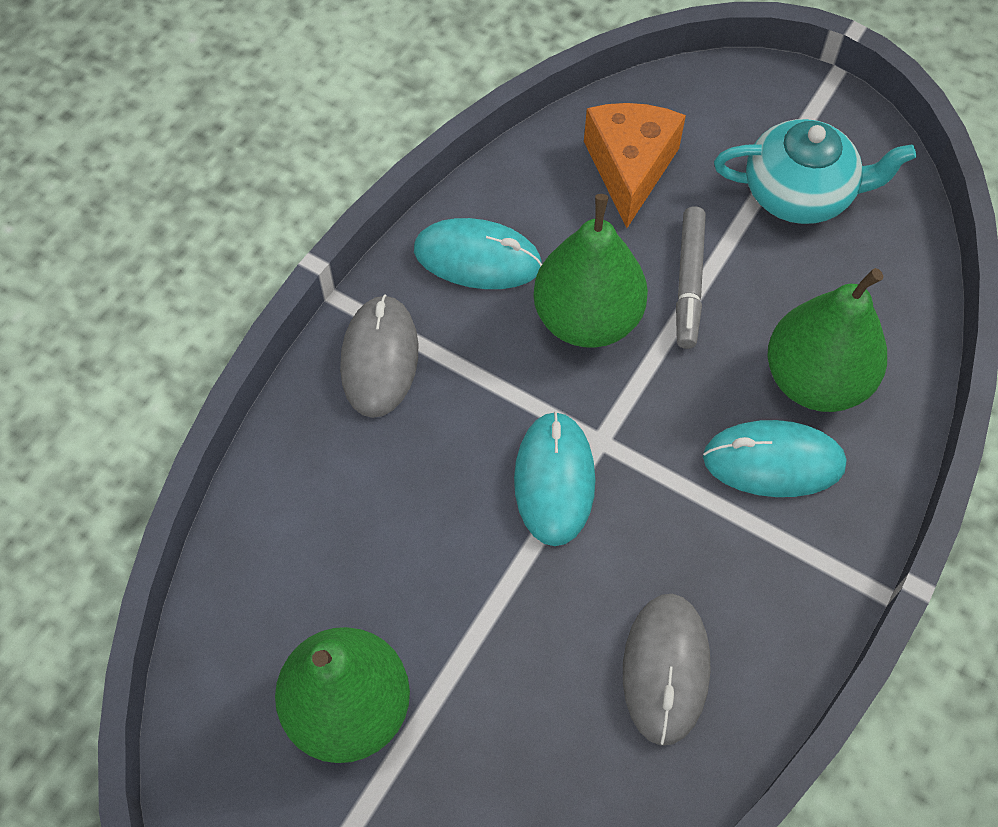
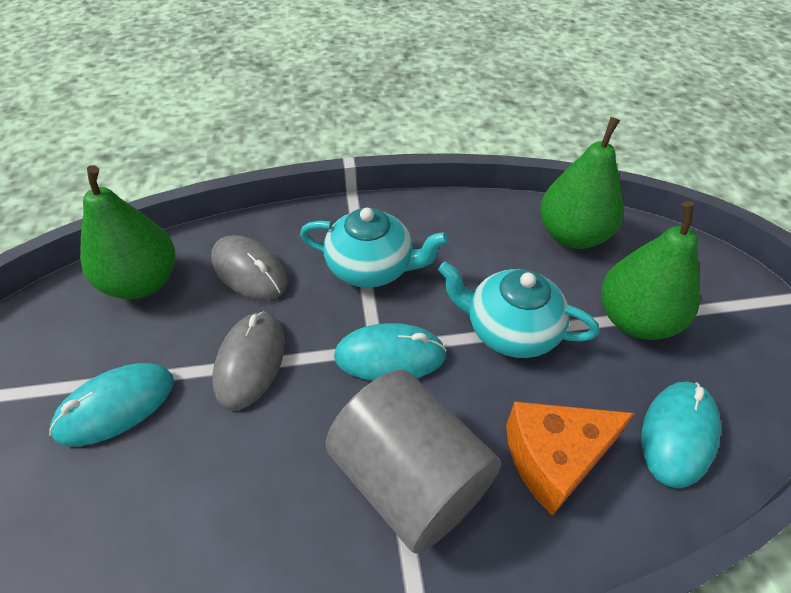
grey cylinder: none = 0 -> [325,370,501,554] = 1
grey marker: [676,206,706,349] = 1 -> none = 0
turquoise teapot: [714,119,916,224] = 1 -> [300,208,449,288] [438,261,600,358] = 2

